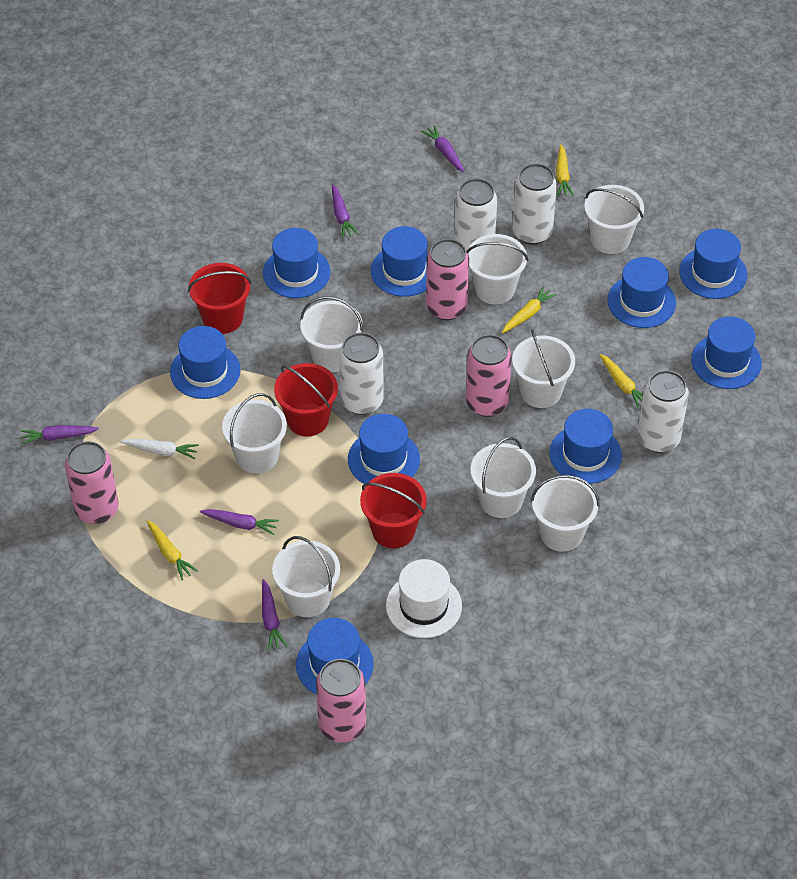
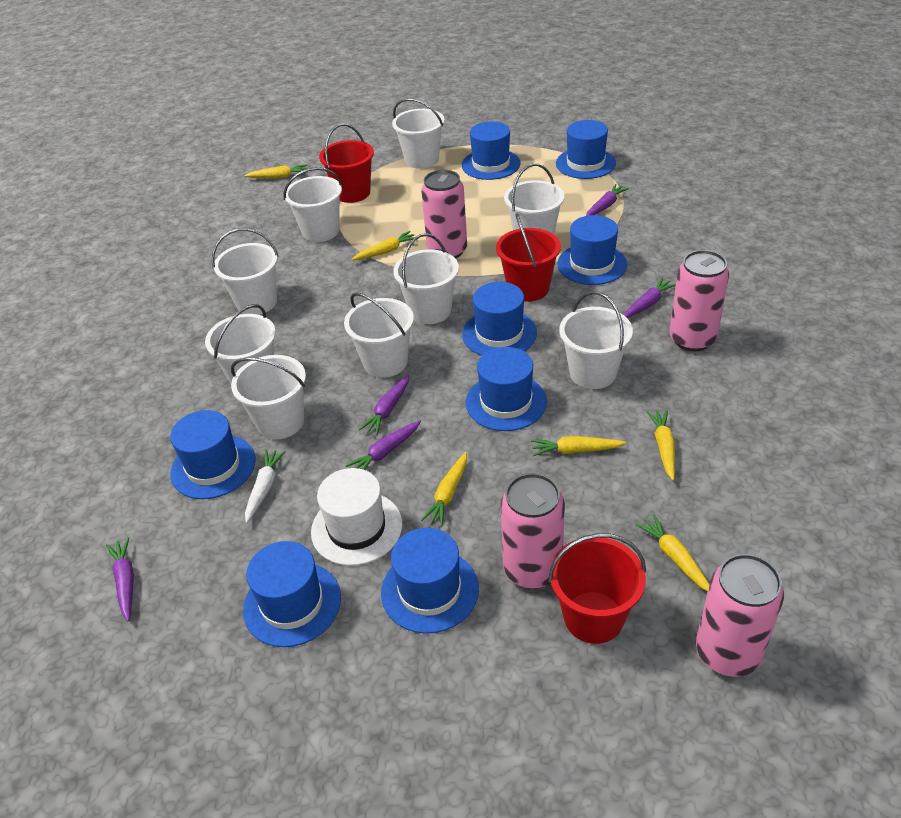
blue hat: [170,326,241,399] [263,228,331,298] [296,618,374,694] [348,414,420,484] [371,226,429,297] [549,409,622,484] [607,257,676,328] [679,229,747,299] [691,316,762,389] = 9 -> [170,410,255,499] [243,541,341,647] [381,528,479,634] [462,121,520,180] [462,282,537,356] [466,347,547,431] [556,120,616,179] [557,215,627,285] = 8
white bucket: [222,393,287,474] [272,536,340,617] [300,296,363,373] [466,234,528,305] [470,437,536,518] [512,330,575,408] [531,475,600,552] [584,185,644,254] = 8 -> [205,304,276,384] [212,228,279,315] [231,355,306,439] [284,167,342,242] [344,293,414,378] [392,98,444,169] [393,233,459,324] [504,163,564,234] [559,291,633,389] = 9
white can: [339,333,384,415] [454,178,497,251] [513,163,557,245] [637,370,689,453] = 4 -> none = 0
yellow carrot: [147,520,198,580] [502,286,557,333] [556,144,574,197] [599,354,643,409] = 4 -> [244,165,307,178] [351,231,414,260] [421,452,467,526] [531,436,626,456] [635,514,710,592] [646,410,675,481] = 6

